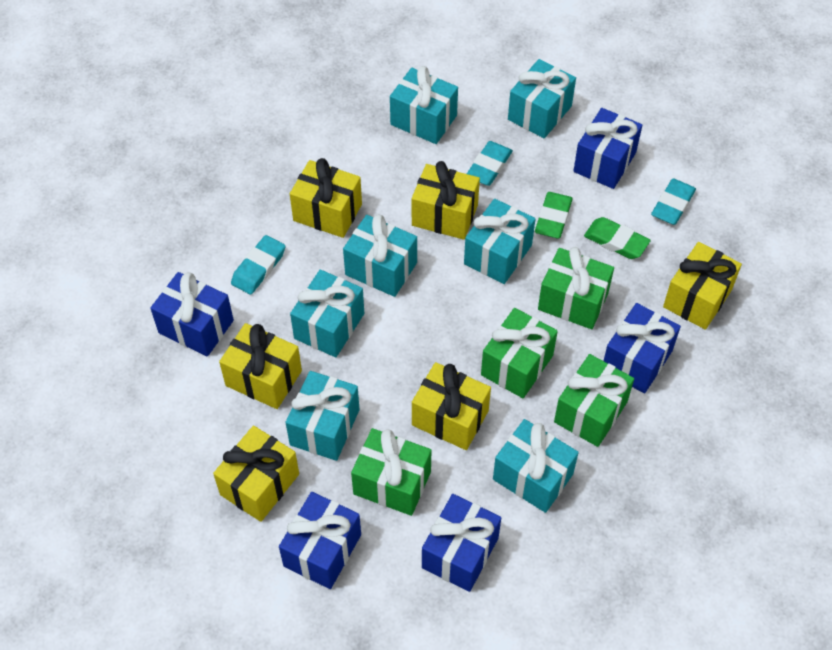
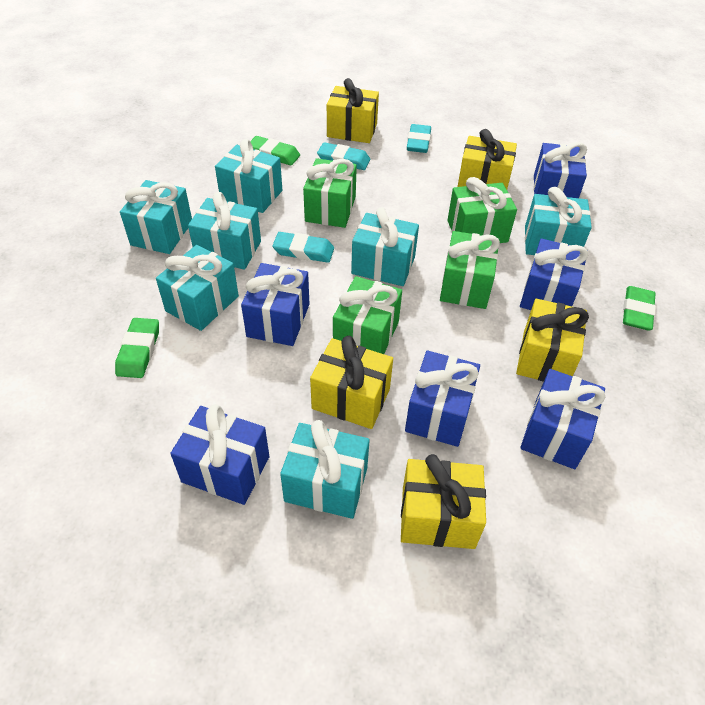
blue gift: [150,272,234,356] [279,492,361,589] [422,494,501,592] [573,108,642,189] [603,303,681,393] = 5 -> [170,404,269,505] [241,263,310,346] [405,351,480,447] [520,238,588,310] [520,369,605,469] [533,142,587,198] = 6
green eraser: [535,192,573,238] [584,217,651,259] = 2 -> [115,318,159,378] [250,136,300,165] [623,286,656,331] = 3
yellow gift: [213,425,299,522] [219,323,302,409] [290,158,362,238] [412,161,480,240] [412,362,491,450] [663,242,742,330] = 6 -> [310,336,393,429] [327,78,379,143] [401,454,486,549] [458,129,517,189] [516,299,589,382] = 5

